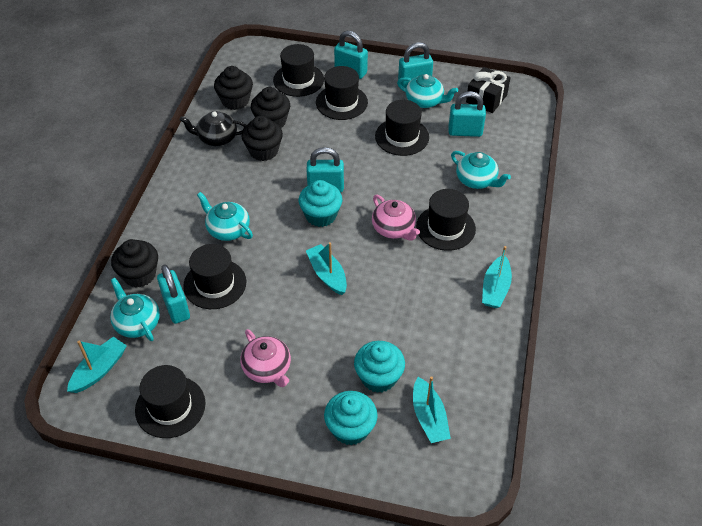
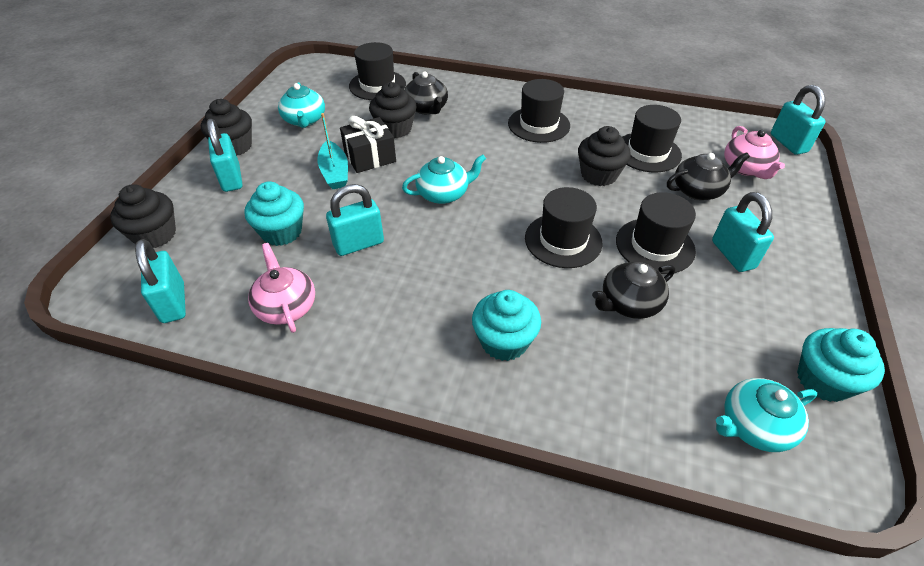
black hat: [135,365,206,438] [183,244,246,309] [273,44,324,97] [316,66,368,120] [375,100,429,156] [416,189,476,251] = 6 -> [349,42,406,100] [508,79,570,143] [525,187,603,268] [616,192,696,274] [622,105,682,172] = 5
black teapot: [179,111,246,146] = 1 -> [404,72,448,114] [592,262,675,319] [667,152,750,200] = 3
turquoise boat: [67,337,127,393] [306,242,347,295] [413,376,451,443] [482,246,512,308] = 4 -> [317,113,348,189] = 1
turquoise teapot: [110,278,160,341] [197,192,253,241] [397,74,458,108] [451,151,511,189] = 4 -> [278,82,325,128] [402,154,486,204] [716,378,817,452] = 3

